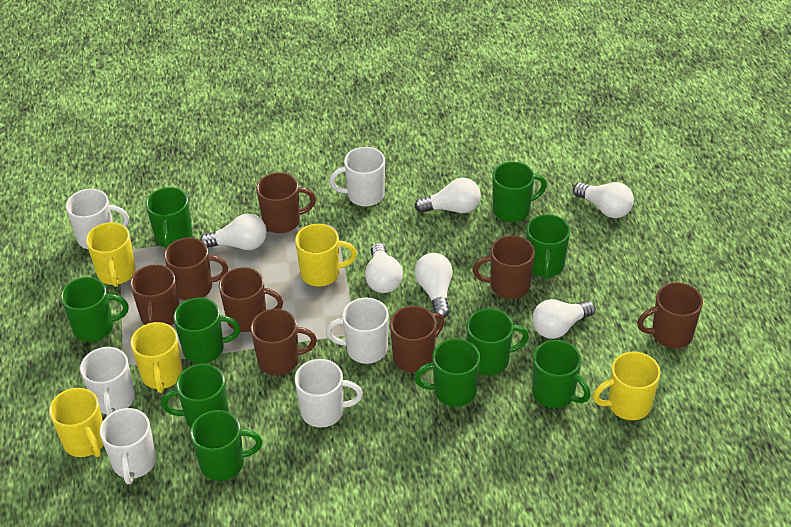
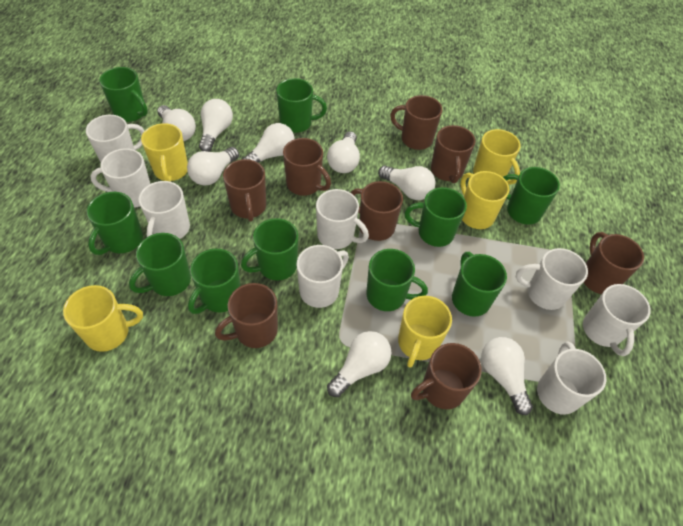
white light bulb: [200,214,267,250] [365,243,403,293] [415,178,481,213] [415,253,453,318] [532,299,595,339] [573,182,634,218] = 6 -> [157,105,196,141] [187,147,239,186] [199,99,233,152] [243,123,295,163] [327,131,360,173] [327,331,392,397] [378,165,435,200] [481,337,533,415] = 8
white mug: [66,189,129,249] [80,347,135,416] [100,408,156,484] [295,359,363,428] [326,298,389,364] [329,147,385,206] = 6 -> [86,115,145,162] [90,148,151,208] [138,181,190,239] [297,245,349,308] [316,189,369,249] [516,248,588,310] [537,342,606,415] [583,284,651,356] = 8

